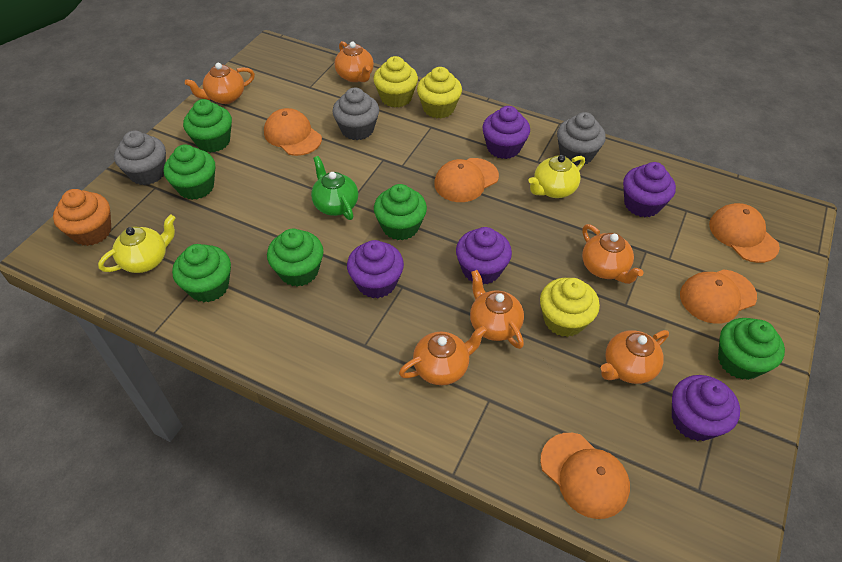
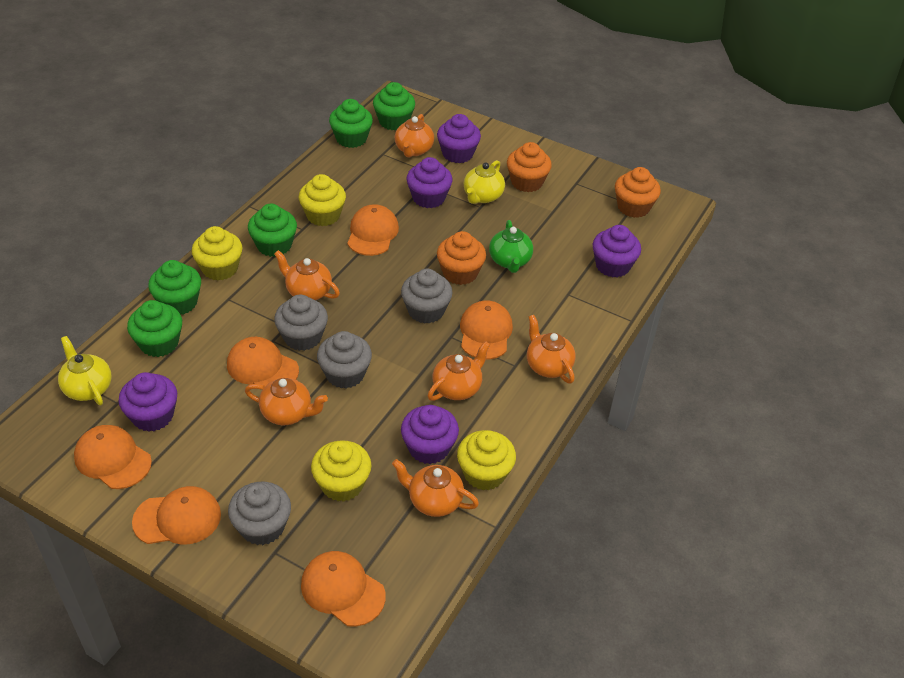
green cupcake: [164,144,216,200] [172,244,231,303] [183,99,232,153] [267,229,323,287] [374,184,427,240] [718,318,785,380] = 6 -> [127,300,182,357] [148,260,201,315] [248,204,297,257] [329,99,373,148] [373,82,415,131] = 5
grey cupcake: [114,130,166,185] [332,88,379,140] [557,112,606,165] = 3 -> [228,482,291,545] [274,295,328,351] [317,331,372,388] [401,269,453,324] = 4
orange cap: [264,108,322,156] [434,158,499,202] [540,433,630,519] [680,269,757,324] [709,203,780,263] = 5 -> [74,425,152,489] [132,486,221,544] [227,337,299,386] [301,551,386,627] [347,204,399,256] [460,300,513,360] = 6
orange cupcake: [53,189,111,246] = 1 -> [437,231,486,285] [507,142,552,192] [615,167,661,218] = 3
yellow cupcake: [373,56,418,107] [417,67,462,118] [540,278,600,337] = 3 -> [192,226,242,281] [299,174,346,226] [311,440,372,502] [457,430,516,490] = 4

